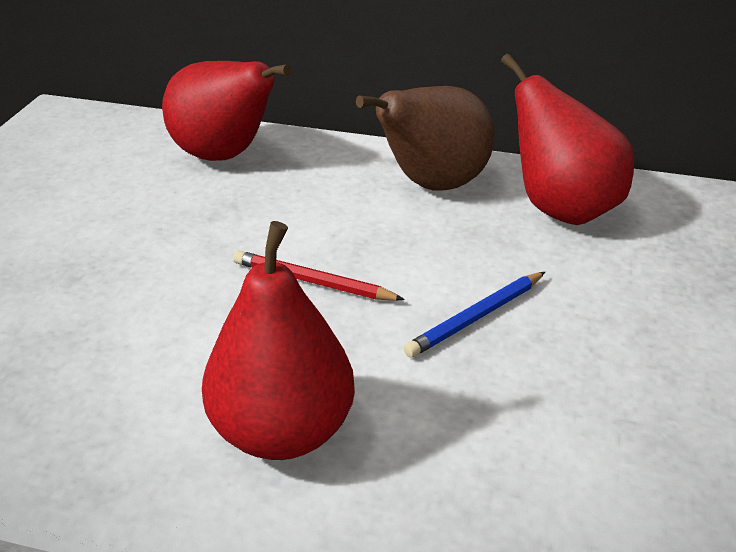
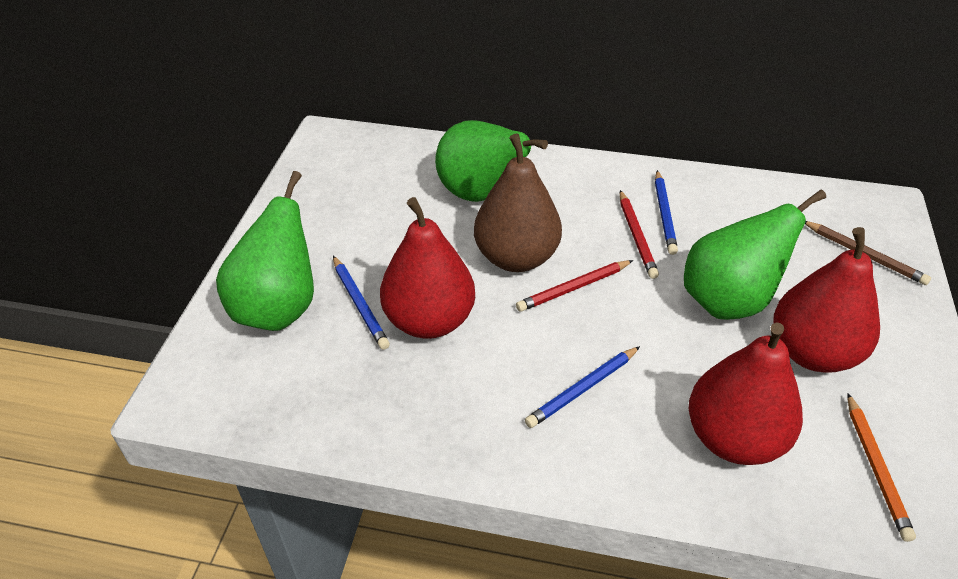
blue pencil: [404,272,545,358] = 1 -> [333,256,390,350] [525,346,640,428] [655,170,678,255] = 3
brown pencil: none = 0 -> [805,221,931,285] = 1
green pear: none = 0 -> [216,171,314,331] [435,120,548,202] [684,190,826,320] = 3
orange pencil: none = 0 -> [847,393,916,542] = 1
red pencil: [233,250,405,301] = 1 -> [516,260,633,312] [620,190,659,279] = 2

